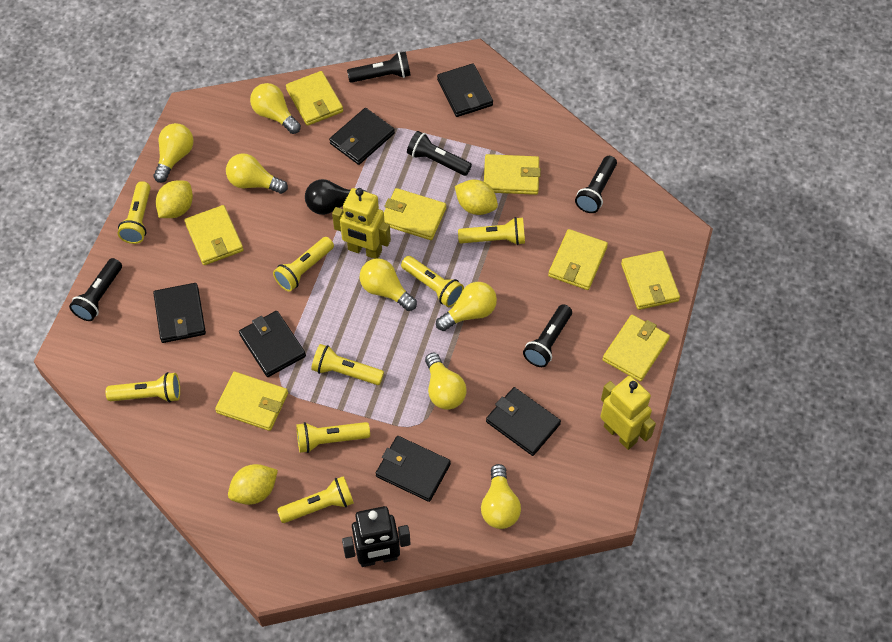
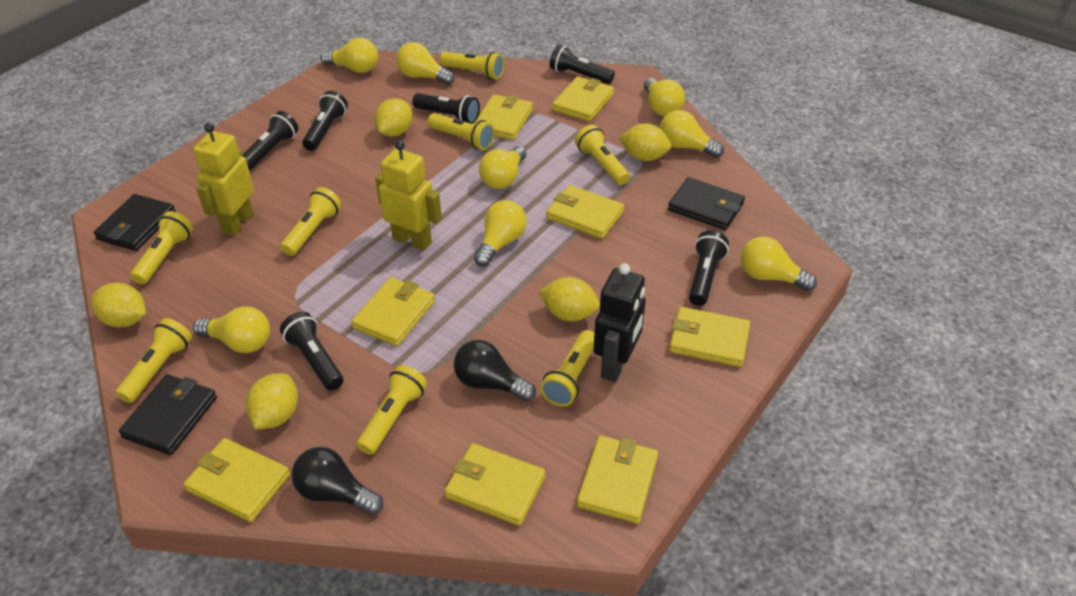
black flashlight: [69,258,122,321] [347,51,411,83] [407,131,472,176] [523,304,572,367] [575,156,617,213] = 5 -> [243,111,298,170] [280,312,343,390] [302,91,348,151] [412,93,480,124] [550,44,615,84] [689,230,729,306] = 6
black light bulb: [305,179,366,215] = 1 -> [292,447,383,515] [454,340,536,402] = 2
black wallet: [153,283,206,343] [239,311,306,377] [329,108,395,165] [376,436,451,502] [437,63,493,117] [486,387,561,456] = 6 -> [93,194,176,251] [119,374,217,455] [668,177,745,230] = 3
yellow lemon: [156,180,193,218] [228,464,278,505] [455,180,498,215] = 3 -> [91,283,146,327] [246,373,298,429] [375,98,413,137] [539,277,600,321] [619,123,672,161] = 5
yellow light bulb: [153,123,194,183] [226,153,288,194] [250,83,301,134] [360,258,417,311] [425,353,466,410] [436,282,497,331] [481,464,521,529] = 7 -> [193,306,270,353] [321,38,378,73] [396,42,455,85] [474,200,527,266] [479,146,526,189] [644,78,685,116] [660,110,724,158] [741,236,817,291] = 8

